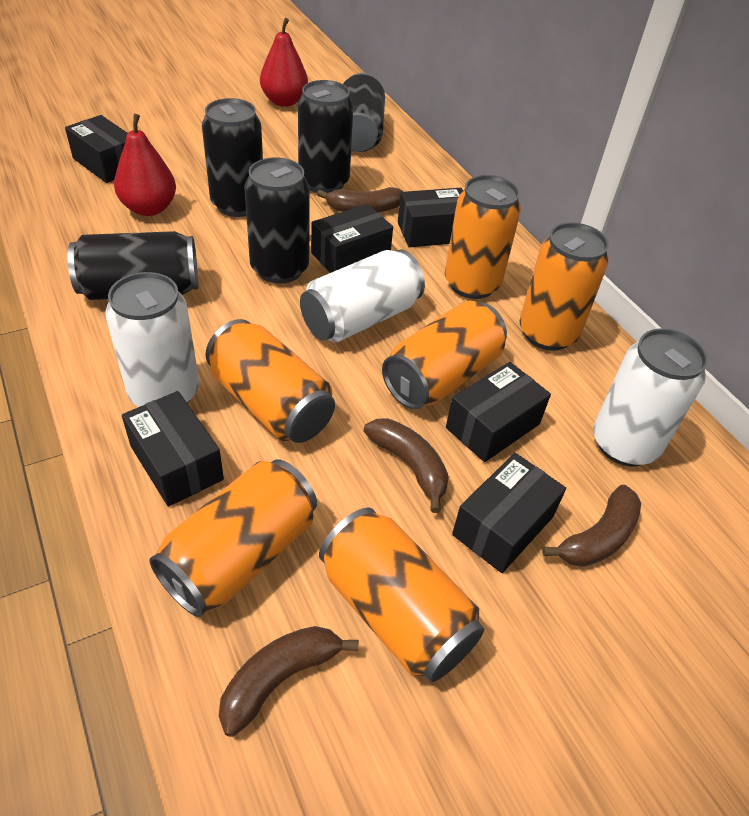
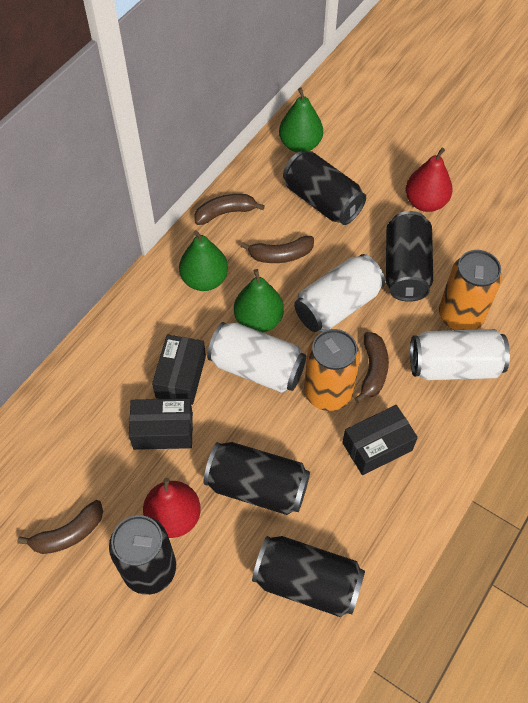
black box: [65,115,128,183] [122,391,224,507] [311,204,393,273] [398,188,463,247] [446,362,551,462] [452,453,566,573] = 6 -> [129,398,193,450] [152,334,206,405] [342,405,418,475] = 3
green pear: none = 0 -> [179,230,228,291] [234,269,284,332] [279,87,323,153] = 3
orange can: [150,459,317,617] [205,319,335,443] [319,507,484,682] [382,301,507,409] [445,175,521,299] [520,222,609,351] = 6 -> [304,329,360,411] [439,250,502,330] = 2

